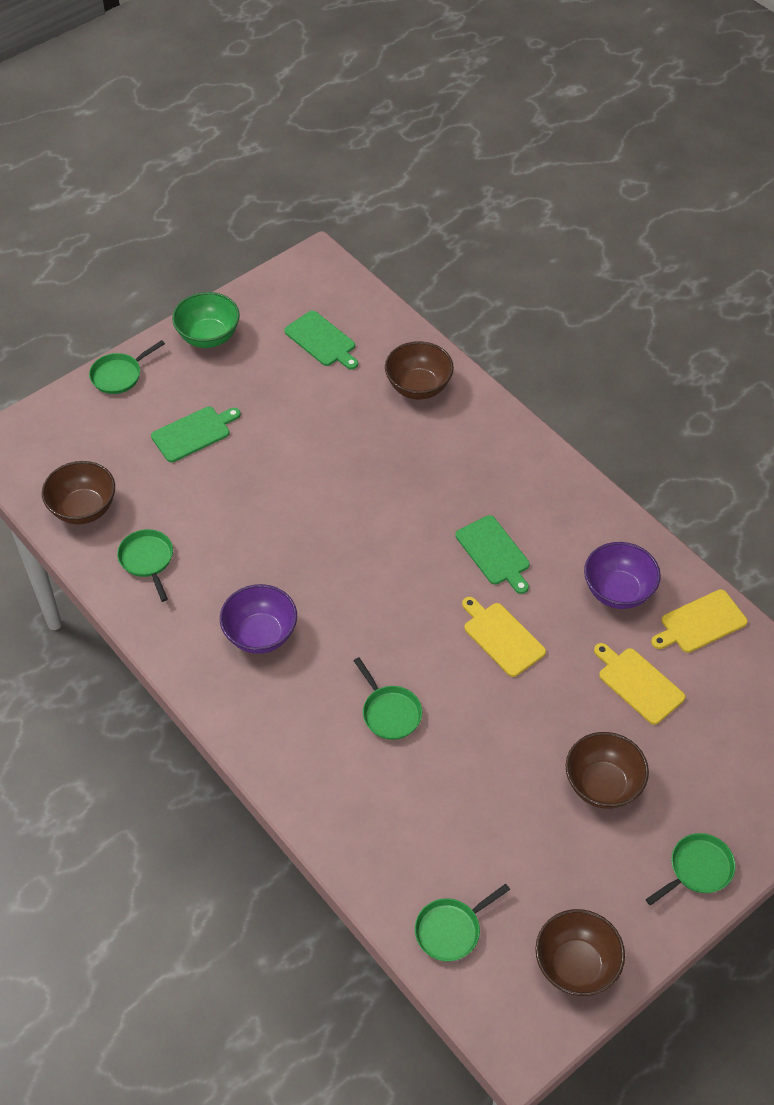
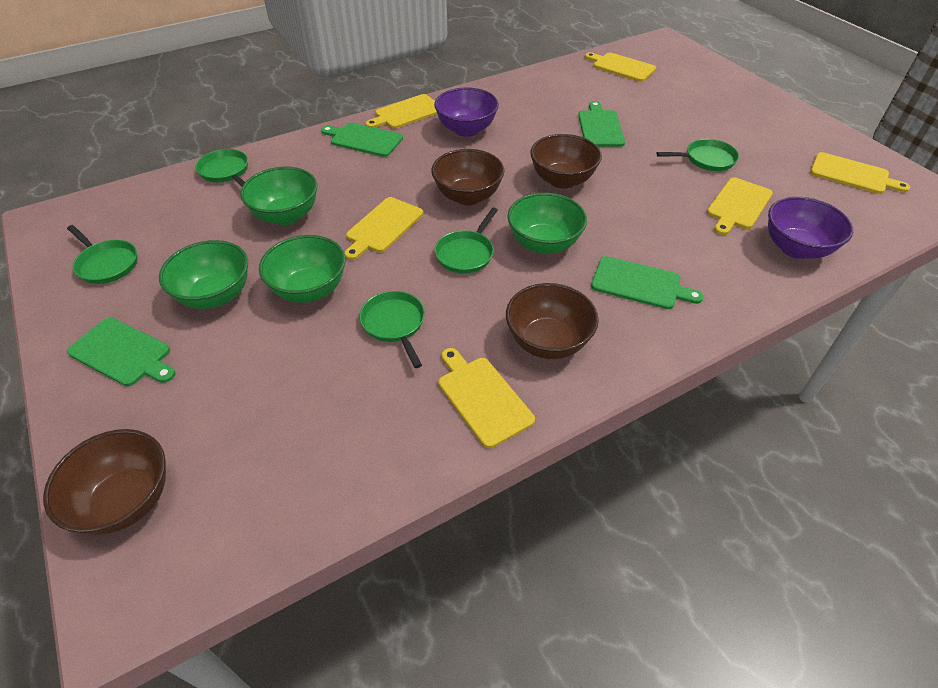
green bowl: [172,292,240,348] = 1 -> [159,240,248,309] [240,166,317,225] [259,235,345,303] [507,193,587,254] = 4
green cutting board: [151,407,241,462] [284,311,358,370] [455,515,530,594] = 3 -> [67,317,176,386] [321,123,403,157] [578,101,625,147] [591,256,703,309] = 4
yellow cutting board: [462,597,546,677] [594,643,686,725] [651,589,748,653] = 3 -> [344,197,423,260] [366,94,437,129] [438,348,535,448] [585,52,656,82] [707,177,773,235] [810,152,910,194] = 6

